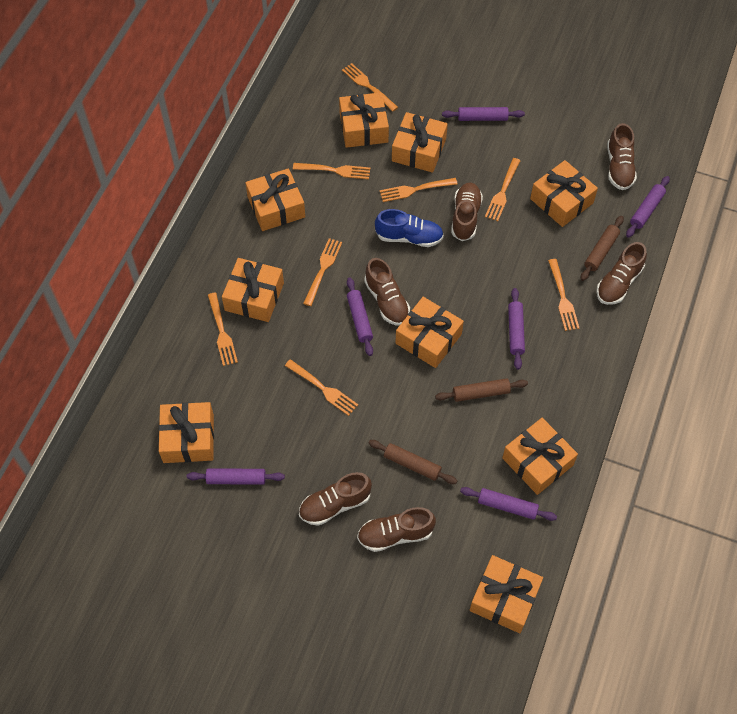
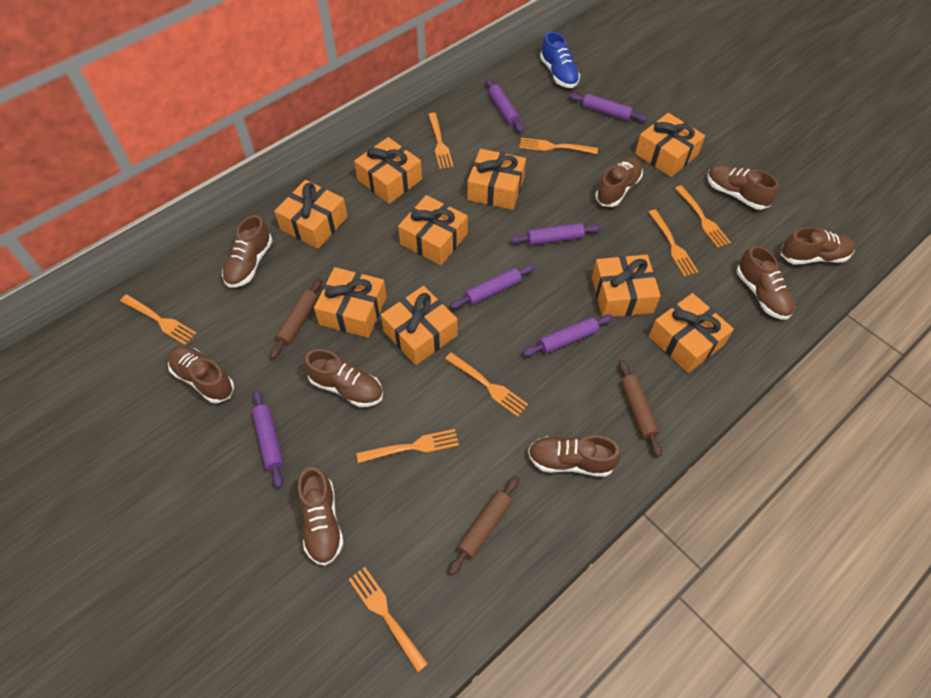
brown shoe: [299,472,372,526] [357,507,436,552] [364,258,410,326] [451,182,483,241] [596,242,647,305] [607,123,637,190] = 6 -> [168,346,234,403] [222,215,272,288] [298,467,344,566] [304,349,383,407] [528,435,621,477] [595,157,643,207] [707,165,779,210] [737,246,795,320] [781,227,855,265] = 9

